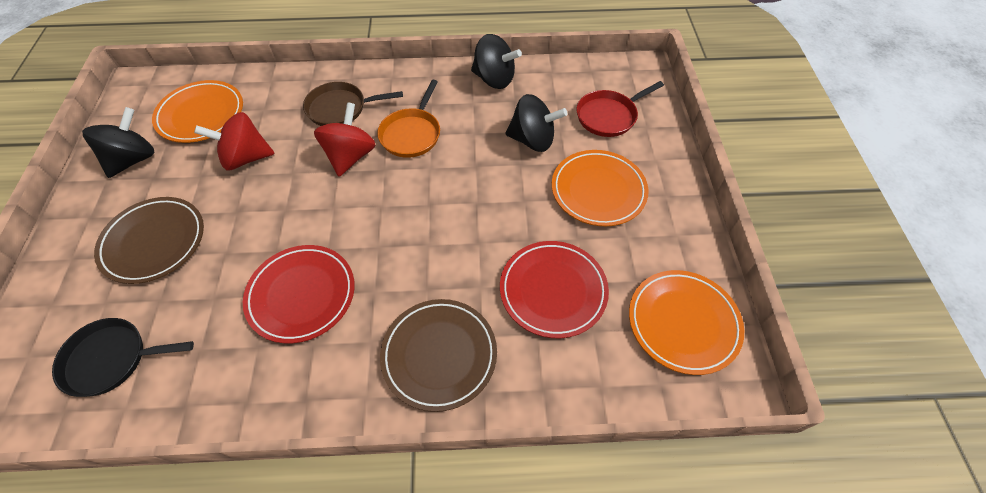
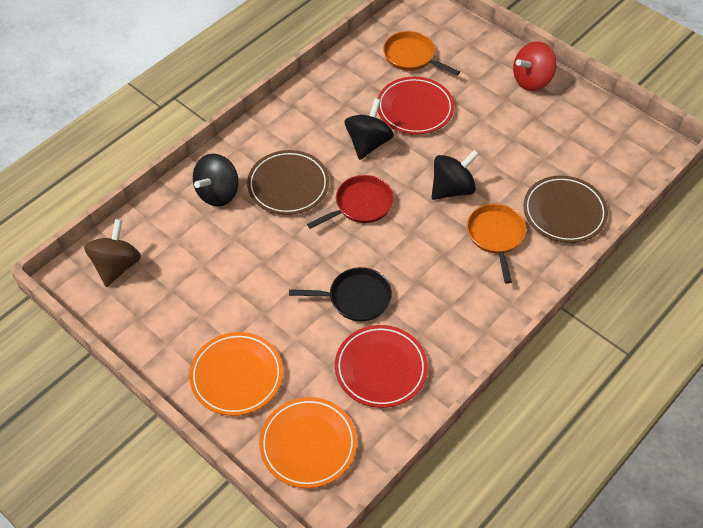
brown pan: [303,82,403,126] = 1 -> none = 0
brown spinning top: none = 0 -> [84,219,141,287] = 1
orange pan: [377,80,440,158] = 1 -> [383,31,460,76] [467,204,526,284] = 2
orange plate: [152,80,243,143] [552,150,649,226] [629,270,744,375] = 3 -> [189,332,283,416] [259,397,357,488] = 2
red spinning top: [194,112,275,170] [314,102,375,176] = 2 -> [513,41,556,91] = 1

